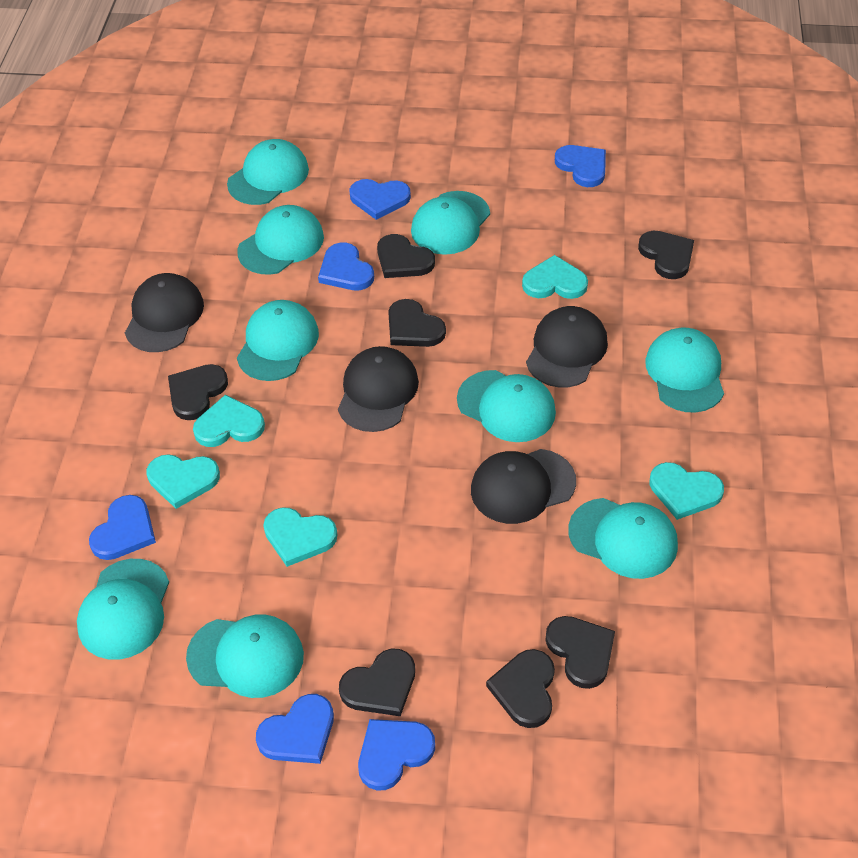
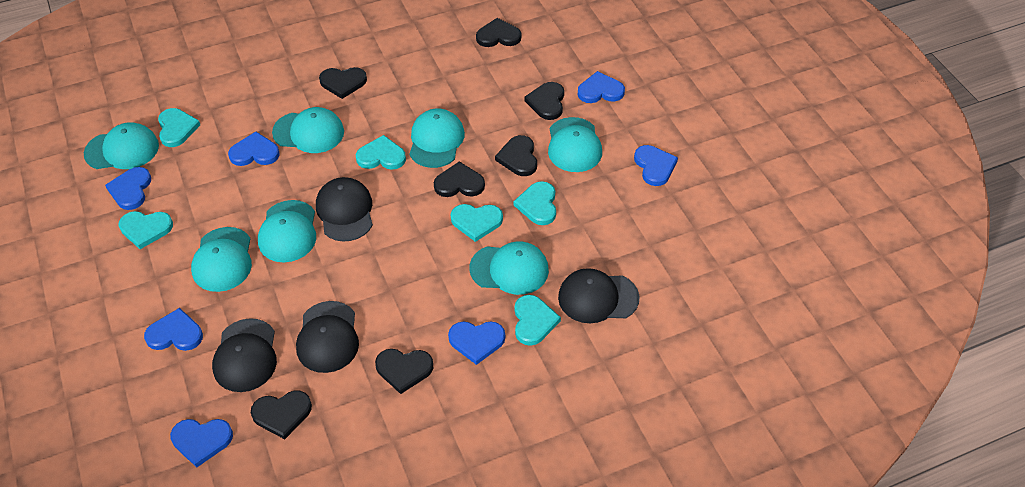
blue heart: [89,495,156,560] [256,694,334,764] [318,243,374,290] [349,179,411,220] [358,719,435,791] [555,145,606,187] = 6 -> [105,167,151,210] [144,308,203,351] [170,419,233,467] [228,132,280,166] [448,321,505,365] [578,71,625,103] [634,145,678,186] = 7
turquoise cap: [77,559,169,660] [186,614,304,698] [227,139,309,205] [237,205,324,275] [237,300,319,381] [411,191,490,255] [457,370,556,442] [568,498,678,579] [645,327,724,413] = 9 -> [84,122,159,169] [191,227,252,292] [258,200,316,262] [272,107,344,153] [409,109,465,168] [469,241,549,295] [548,117,602,172] = 7
turquoise heart: [147,454,220,509] [193,395,265,447] [263,508,338,567] [522,255,588,299] [649,462,724,520] = 5 -> [119,211,173,249] [158,108,200,147] [356,135,406,170] [451,204,503,242] [514,181,556,225] [514,295,561,346] = 6

